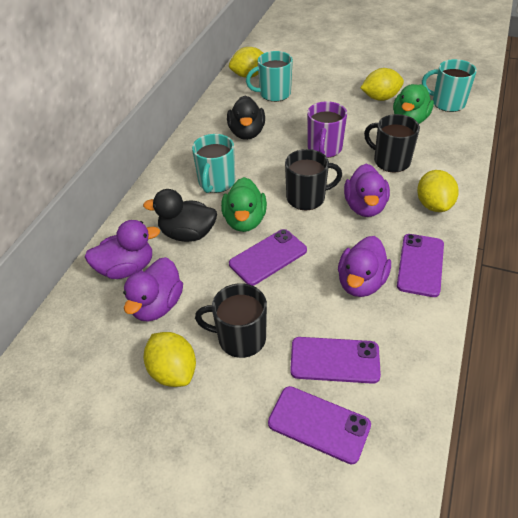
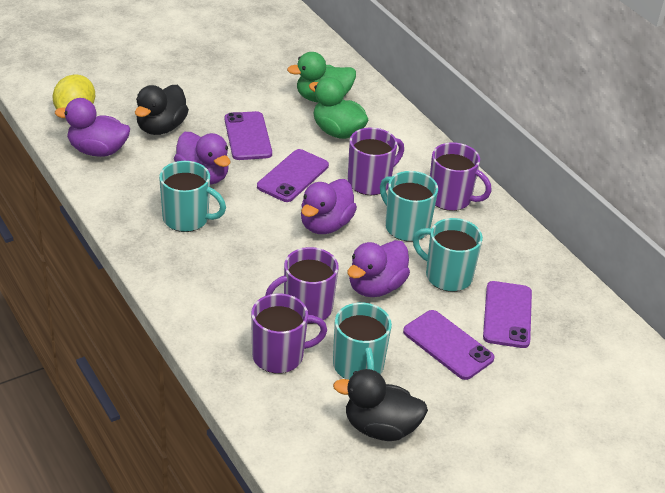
black mug: [195,283,267,358] [285,149,342,210] [364,114,420,172] = 3 -> none = 0
purple mug: [307,101,347,158] = 1 -> [251,294,327,374] [265,247,339,324] [348,128,404,195] [430,142,492,211] = 4
turquoise mug: [192,134,235,193] [246,51,293,102] [422,59,477,112] = 3 -> [159,161,226,232] [333,303,392,380] [380,171,438,241] [413,218,483,292] = 4
yellow lemon: [144,332,196,387] [229,47,263,78] [361,68,404,101] [417,170,459,212] = 4 -> [53,74,95,109] = 1

